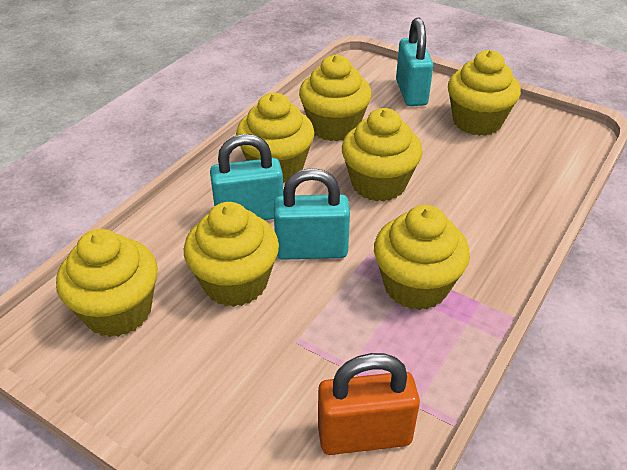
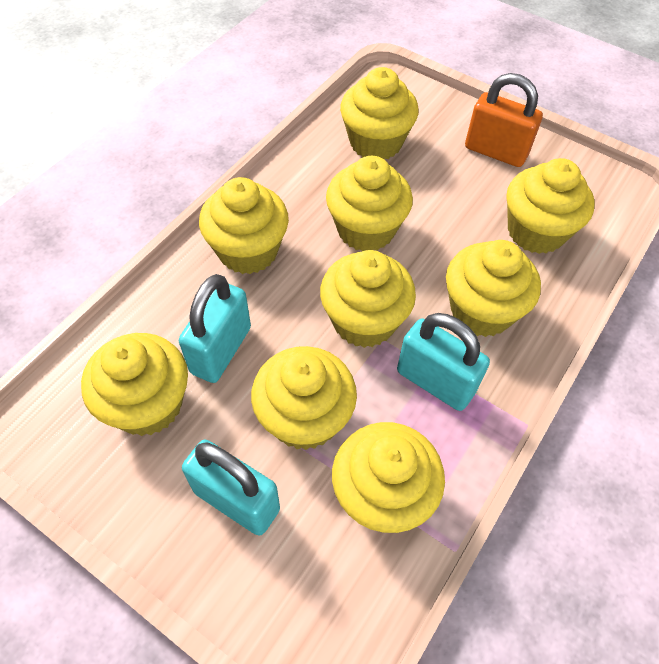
yellow cupcake: [56,229,158,337] [184,202,279,307] [236,93,315,183] [299,55,372,141] [342,108,423,202] [374,205,470,310] [448,50,521,136] = 7 -> [81,333,188,436] [199,177,289,274] [251,346,357,450] [320,250,416,348] [326,156,413,251] [332,422,445,533] [340,67,419,159] [446,240,541,337] [507,158,595,254] = 9

